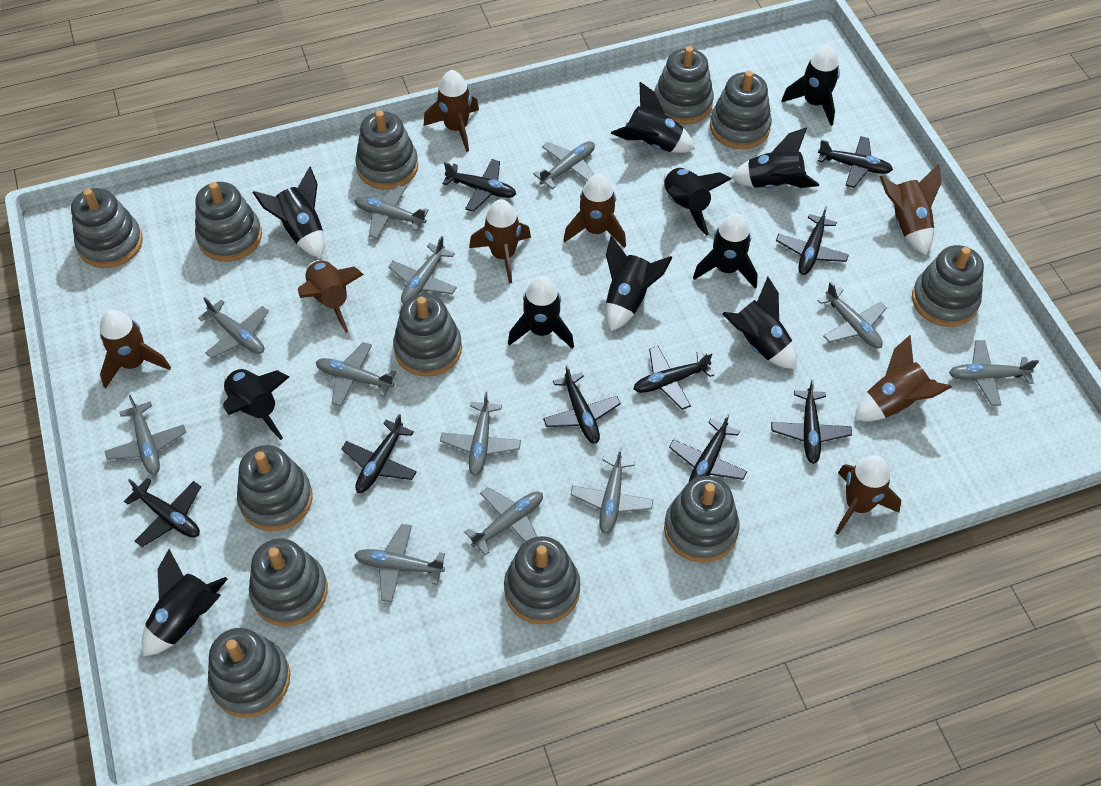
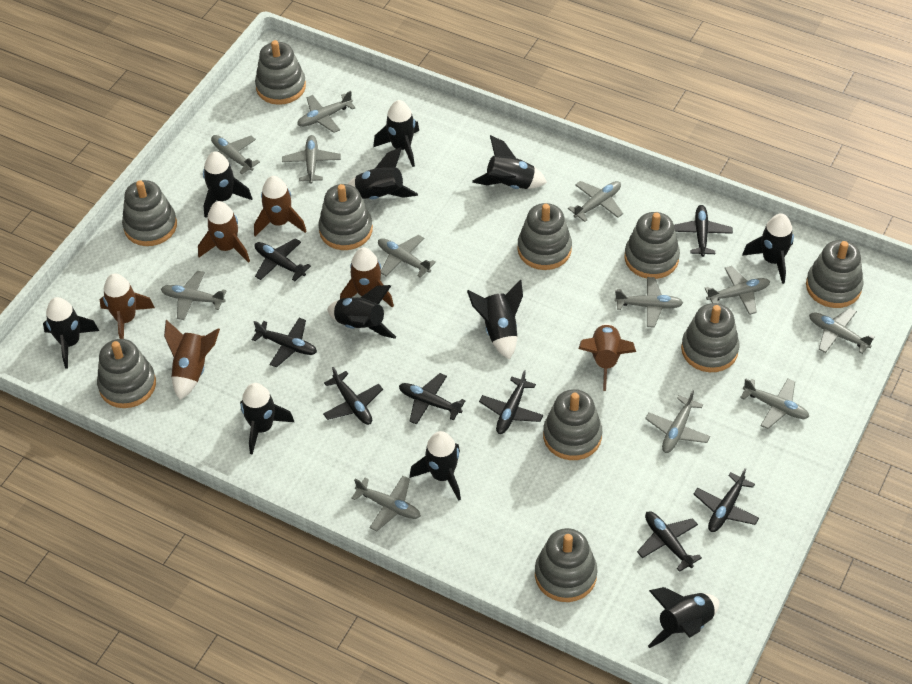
black plane: [124,478,201,547] [341,414,417,493] [442,159,516,212] [543,365,621,444] [633,346,714,410] [669,413,748,482] [771,380,852,464] [776,206,849,275] [818,136,893,188] = 9 -> [252,318,317,368] [254,238,311,281] [323,367,383,425] [399,373,466,425] [479,370,543,434] [637,511,702,572] [674,205,733,257] [694,468,759,532] = 8
brown rocket: [100,310,171,389] [298,260,364,333] [424,70,479,152] [469,199,531,284] [563,174,626,248] [835,455,901,535] [854,335,952,421] [880,164,942,255] = 8 -> [100,273,155,339] [164,320,220,400] [198,201,250,263] [254,176,307,237] [340,247,394,308] [578,324,636,391] = 6
grey stacking toy: [71,188,143,268] [195,182,262,262] [208,628,290,718] [237,445,313,531] [249,538,328,627] [355,110,418,190] [393,294,462,377] [504,536,580,625] [654,46,714,125] [664,476,740,563] [710,71,772,149] [912,245,984,327] = 12 -> [97,339,156,408] [122,180,177,246] [255,40,306,105] [318,184,373,250] [517,203,572,270] [535,528,597,602] [543,389,602,460] [625,212,680,279] [681,303,740,372] [806,240,864,308] = 10

